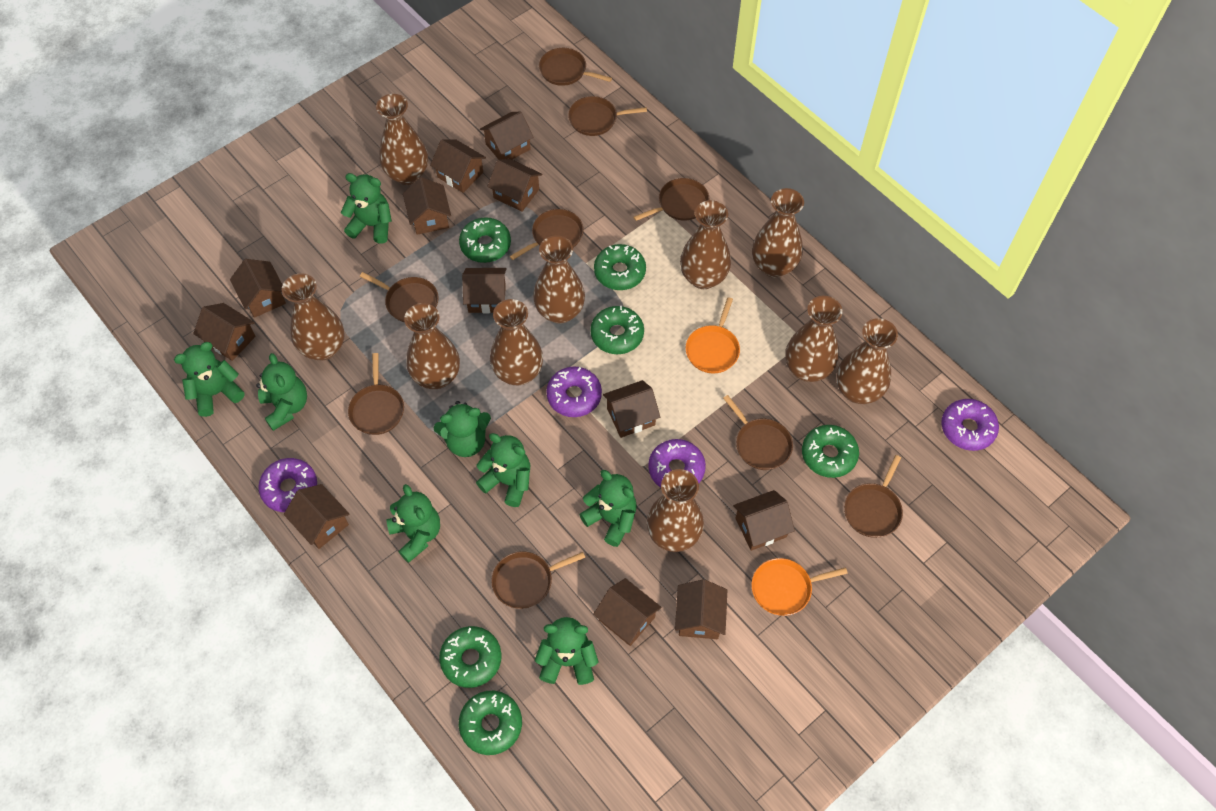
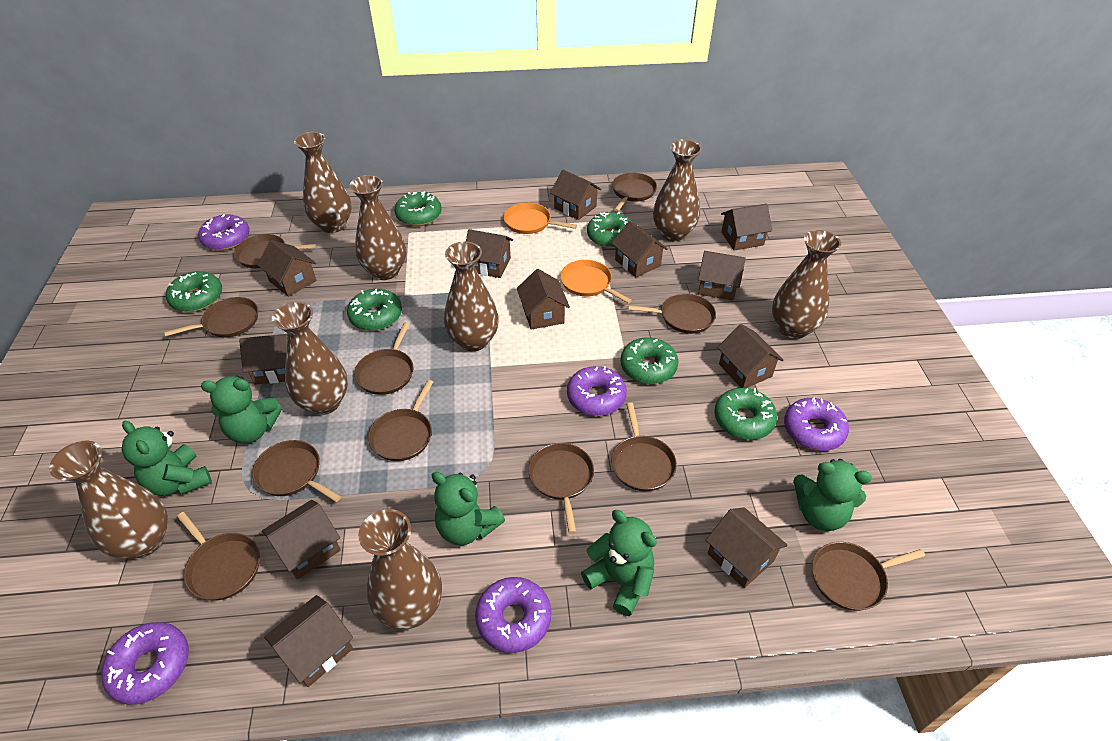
brown pan: [348,353,404,435] [360,272,439,322] [491,551,585,609] [510,209,584,260] [539,48,612,86] [568,96,647,136] [634,178,710,221] [723,395,793,470] [844,455,903,538] = 9 -> [164,297,258,338] [177,512,260,601] [234,234,316,268] [252,440,341,502] [354,322,413,395] [368,380,433,461] [528,443,594,534] [611,403,677,491] [612,173,657,212] [628,293,716,334] [812,542,925,611] = 11
brown vase: [282,273,344,360] [376,94,428,185] [404,303,460,389] [490,299,543,385] [533,235,585,324] [647,469,704,552] [680,200,731,289] [752,188,804,278] [785,296,843,382] [836,318,898,404] = 10 -> [49,441,168,559] [272,302,348,415] [294,132,351,233] [349,175,406,280] [358,509,442,630] [444,242,499,351] [653,139,702,241] [772,230,841,339] = 8
green teddy bear: [174,342,245,417] [256,353,307,431] [341,173,392,244] [386,484,440,563] [433,401,491,457] [476,433,530,507] [535,617,599,685] [579,470,637,547] = 8 -> [122,421,212,496] [201,376,282,443] [432,472,505,546] [581,510,657,616] [793,459,872,531] = 5
purple donut: [258,458,317,512] [546,366,602,417] [648,439,706,488] [941,399,999,451] = 4 -> [101,622,189,705] [198,214,250,250] [475,577,551,653] [567,366,627,416] [784,397,849,451] = 5

